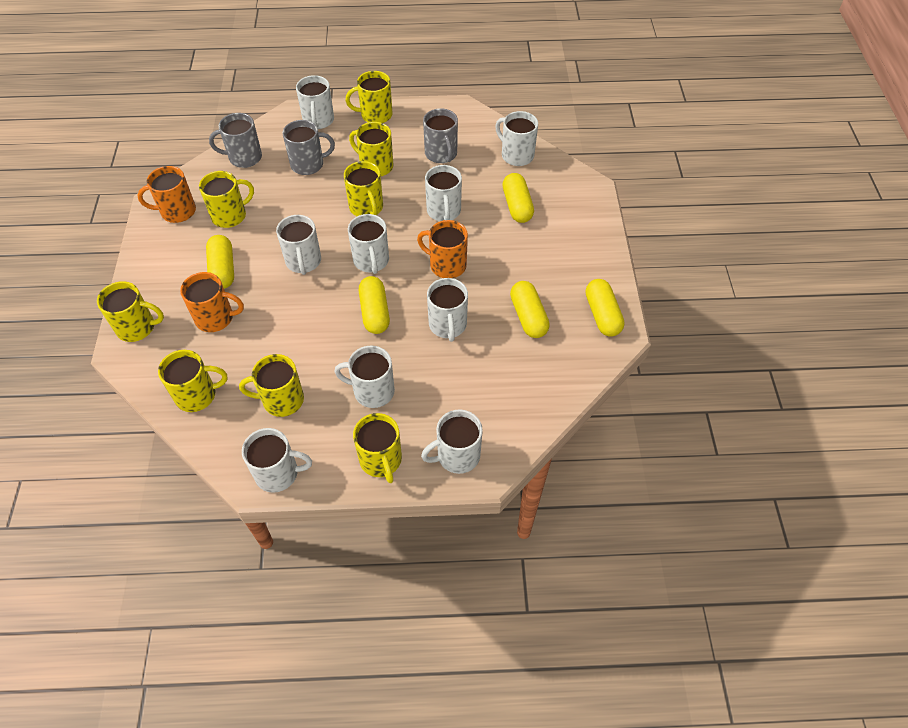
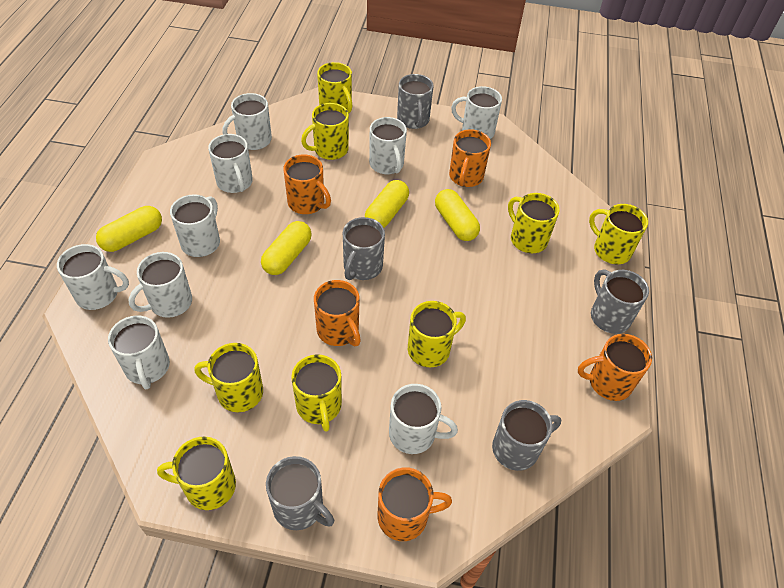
grey mug: [209,113,262,168] [283,120,335,175] [423,109,458,163] = 3 -> [266,456,334,530] [343,217,385,280] [397,74,434,129] [492,400,562,471] [591,269,649,334] = 5
orange mug: [137,166,196,223] [180,272,244,332] [417,220,468,278] = 3 -> [284,155,331,214] [314,280,361,346] [377,467,452,541] [449,129,491,187] [578,334,652,401] = 5
yellow capsule: [206,235,234,289] [359,276,390,334] [503,173,534,223] [510,281,550,338] [586,279,625,337] = 5 -> [96,206,162,252] [261,221,312,275] [365,180,409,228] [435,189,480,241] = 4

